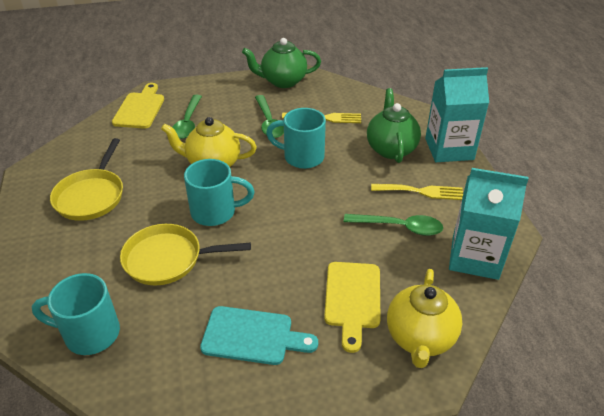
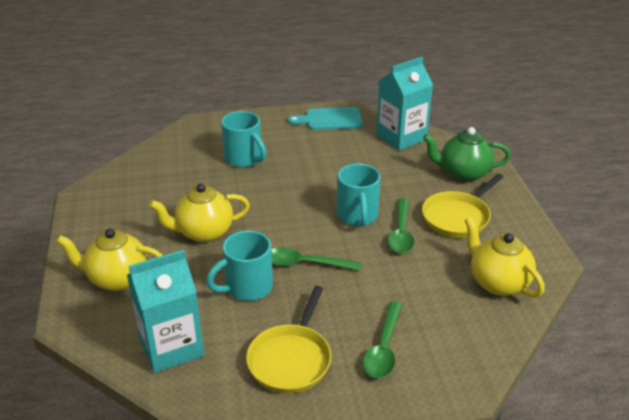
green teapot: [242,38,321,88] [367,88,421,163] = 2 -> [423,127,511,182] = 1
yellow cutting board: [112,83,164,128] [324,262,381,353] = 2 -> none = 0
yellow fork: [282,112,361,123] [371,184,463,200] = 2 -> none = 0
yellow teapot: [161,117,257,167] [387,269,462,368] = 2 -> [56,229,163,291] [149,184,250,243] [465,217,545,298] = 3

